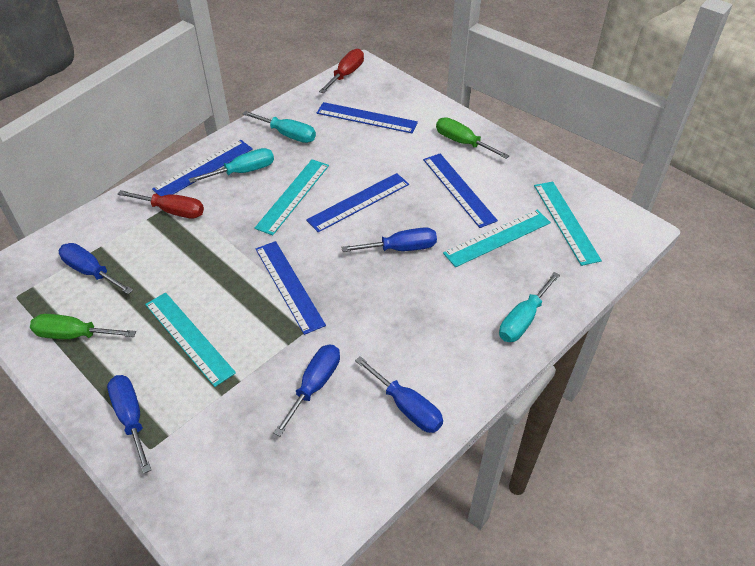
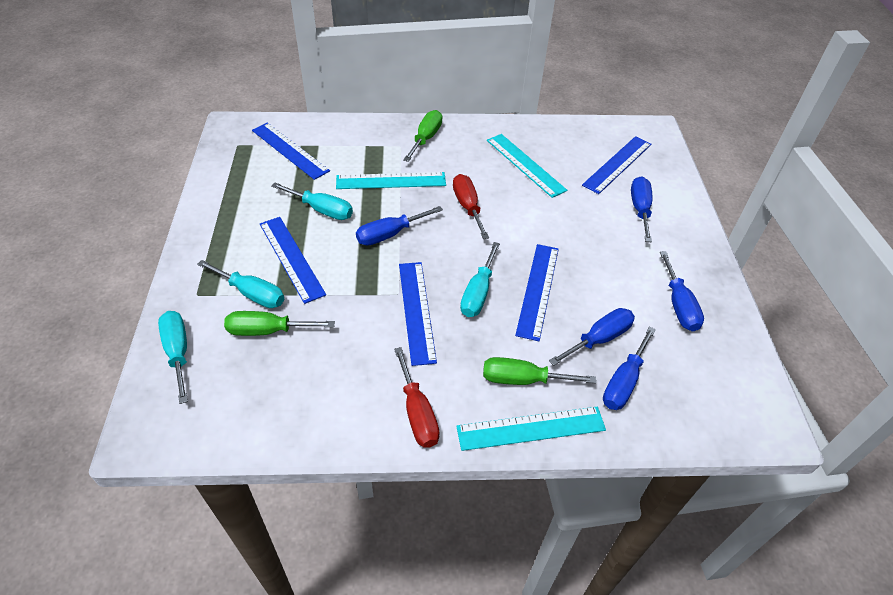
green screwdriver: [30,314,136,339] [436,117,510,159] = 2 -> [224,311,335,336] [403,110,443,162] [483,357,596,385] = 3
turquoise ruler: [145,292,236,387] [255,159,329,236] [443,210,551,267] [534,182,602,266] = 4 -> [336,172,446,189] [456,407,606,451] [487,134,567,198] = 3
turquoise screwdriver: [189,148,274,183] [242,111,316,143] [499,272,560,342] = 3 -> [158,311,188,404] [197,260,284,308] [271,183,353,220] [460,242,500,317] = 4

